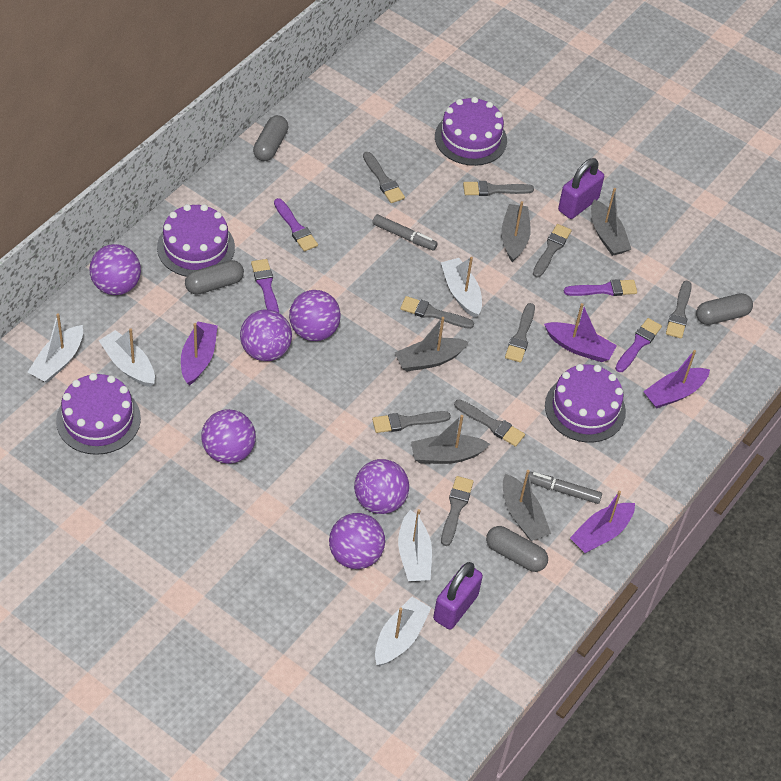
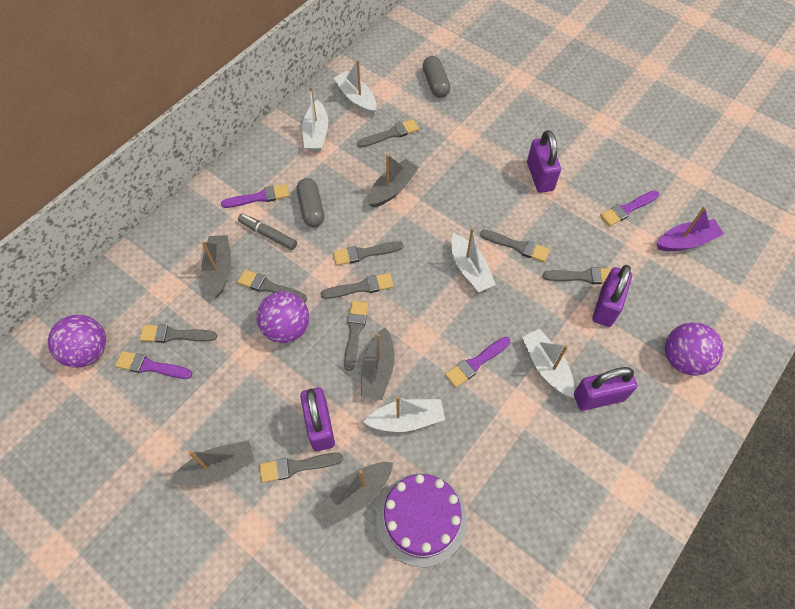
grey capsule: [185,260,244,295] [253,115,288,161] [486,526,548,572] [696,293,753,325] = 4 -> [296,178,325,227] [423,56,450,98] = 2
grey marker: [372,214,438,250] [529,472,602,504] = 2 -> [238,214,297,250] = 1
purple ball: [89,244,141,295] [201,409,256,464] [240,310,292,361] [289,290,341,341] [329,513,385,569] [354,459,409,514] = 6 -> [48,315,106,368] [257,291,309,343] [665,322,723,376] = 3
purple boat: [181,322,218,385] [544,303,617,362] [570,491,635,553] [643,350,710,409] = 4 -> [657,207,724,251] = 1
purple cake: [56,373,141,455] [157,204,235,277] [435,97,507,166] [545,364,626,443] = 4 -> [376,473,467,567] = 1
purple padlock: [433,562,483,630] [558,158,604,219] = 2 -> [300,387,335,451] [527,130,561,193] [574,367,637,411] [593,265,632,327] = 4

